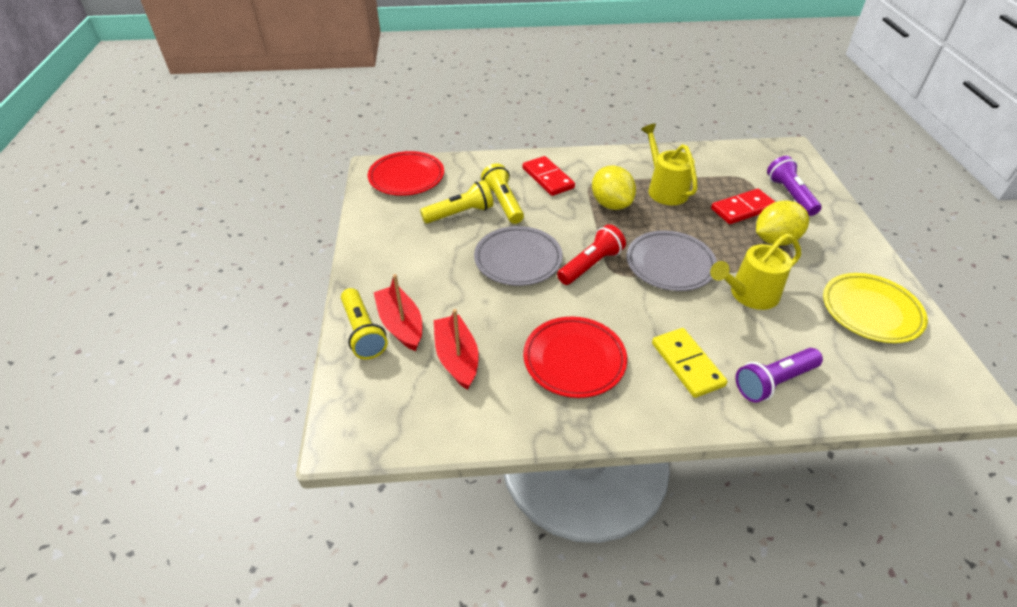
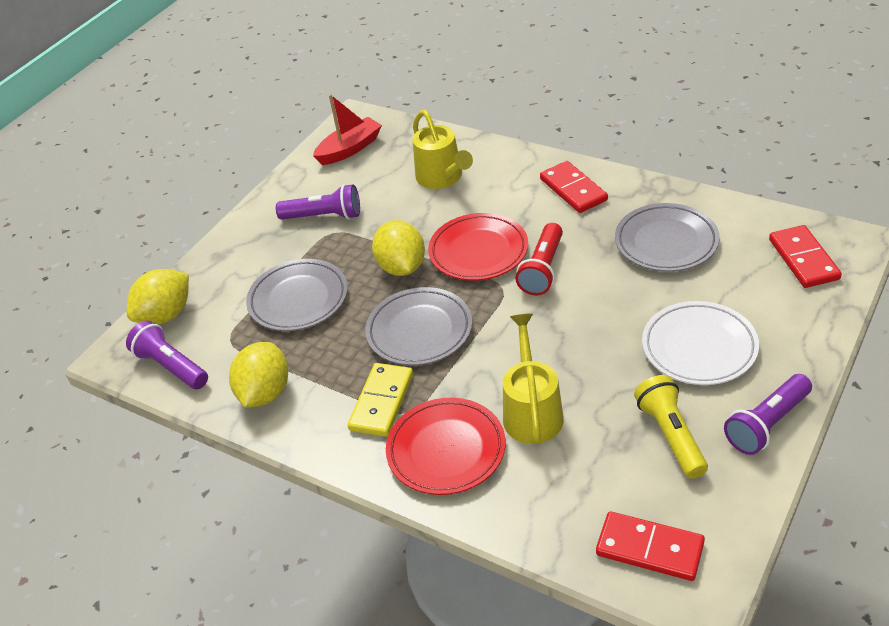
grey plate: [474,226,563,286] [627,230,717,291] = 2 -> [246,259,348,331] [365,287,472,366] [615,203,719,272] = 3
purple flashlight: [736,348,823,403] [767,156,822,216] = 2 -> [126,321,208,389] [276,184,360,220] [724,374,812,455] = 3
red boat: [374,274,422,351] [434,309,479,390] = 2 -> [313,94,382,165] = 1
red domino: [522,156,575,196] [711,189,775,224] = 2 -> [540,161,608,213] [596,511,705,581] [769,225,842,288] = 3
white plate: none = 0 -> [642,301,759,385] = 1
yellow flashlight: [341,288,388,359] [420,180,493,224] [481,163,524,224] = 3 -> [634,375,708,479] = 1
yellow lemon: [592,165,636,210] [756,200,809,246] = 2 -> [127,269,189,325] [229,342,288,408] [372,220,425,276] = 3
yellow plate: [823,273,928,343] = 1 -> none = 0

